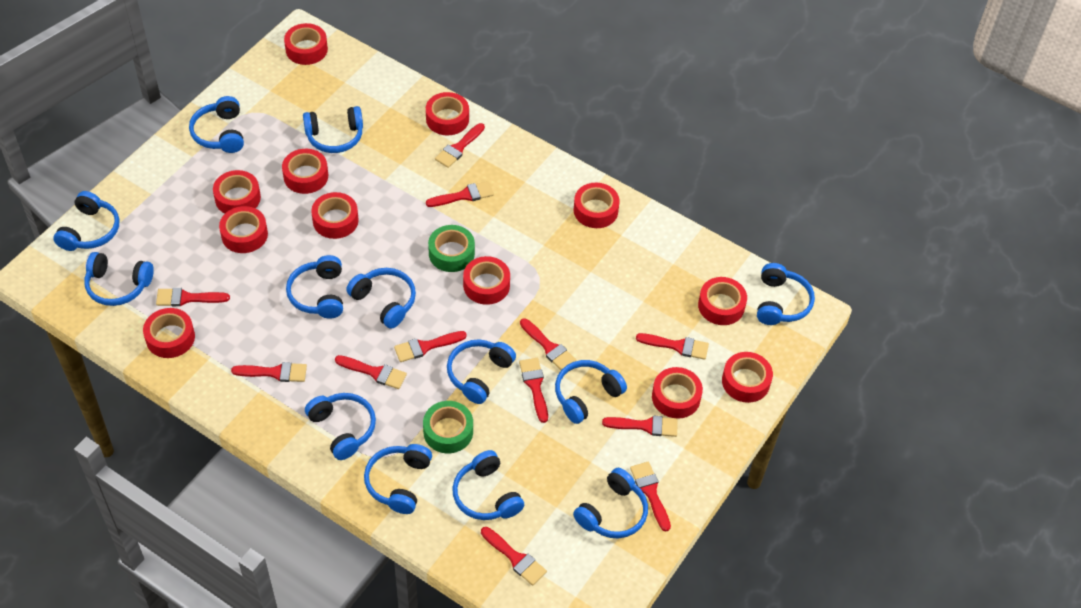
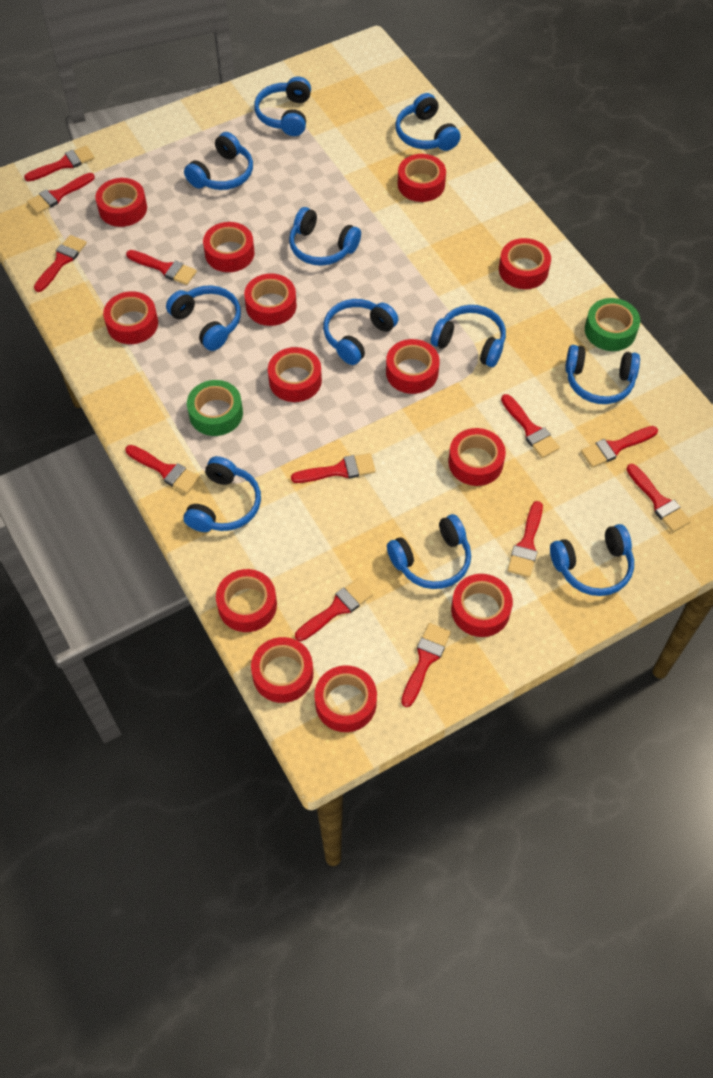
blue headphones: [53,191,119,251] [84,252,154,306] [189,96,244,153] [286,255,343,319] [303,106,363,153] [305,393,376,460] [346,268,416,329] [364,444,432,514] [447,340,516,404] [452,450,524,520] [555,360,627,424] [573,468,648,538] [757,263,815,325] = 13 -> [166,285,241,351] [183,456,261,532] [184,132,253,190] [254,76,311,136] [289,207,361,266] [323,299,398,365] [387,514,471,589] [395,93,461,151] [431,305,506,367] [550,524,634,596] [565,345,640,404] = 11
red tape: [143,308,195,358] [213,170,261,214] [219,206,268,253] [282,149,328,194] [284,23,328,65] [311,192,359,239] [426,92,469,135] [463,256,510,305] [573,183,620,228] [652,367,703,419] [698,277,747,325] [722,352,773,403] = 12 -> [95,178,147,227] [103,291,158,344] [203,222,254,272] [216,569,277,632] [244,273,297,326] [251,637,313,703] [268,347,322,402] [314,665,377,732] [386,339,440,394] [398,154,446,202] [448,428,506,486] [451,574,513,637] [499,238,551,289] = 13

